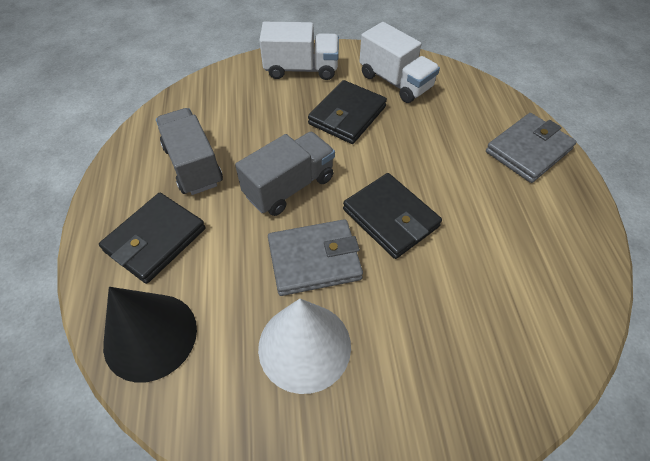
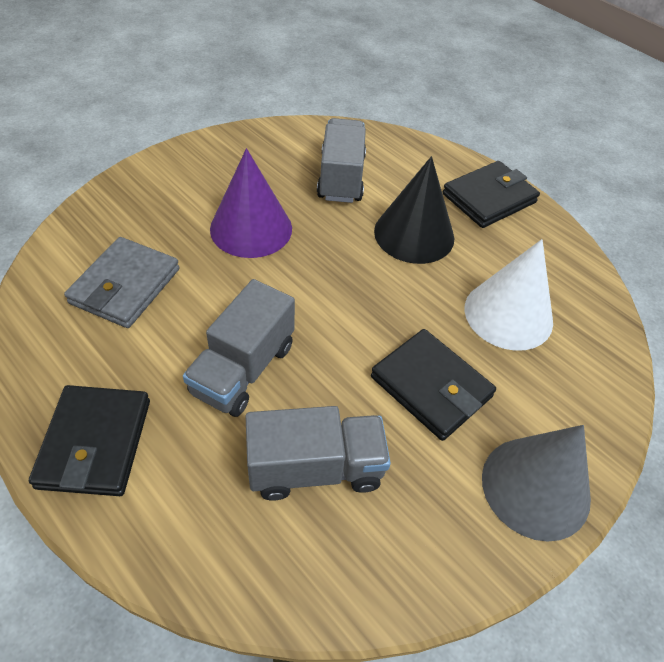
grey cone: none = 0 -> [482,425,591,542] = 1
grey truck: [156,108,223,195] [235,132,335,216] = 2 -> [183,279,295,417] [245,406,391,500] [317,118,366,203] = 3
grey wallet: [268,219,363,296] [486,113,577,183] = 2 -> [64,237,179,328] = 1
purple cone: none = 0 -> [210,148,292,258] = 1
white truck: [259,22,339,80] [359,22,440,103] = 2 -> none = 0

